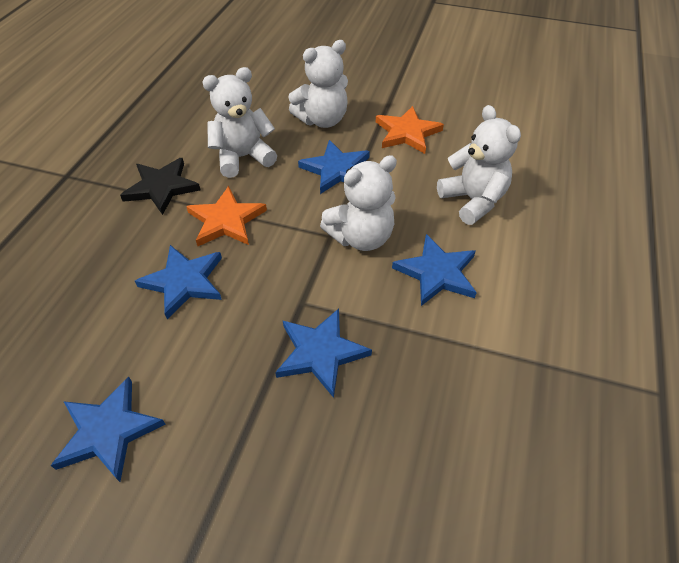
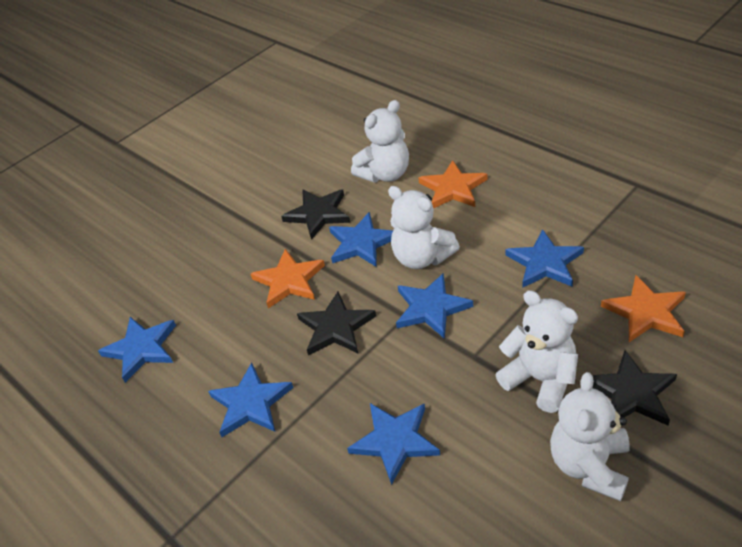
black star: [120,158,201,215] = 1 -> [281,189,350,240] [297,292,376,355] [592,350,677,425] = 3
blue star: [50,377,166,482] [135,245,222,319] [275,308,372,398] [298,140,370,194] [392,234,477,306] = 5 -> [98,317,176,383] [208,362,293,437] [329,212,393,267] [347,403,440,485] [396,273,473,339] [505,229,584,288] = 6
orange star: [186,186,267,246] [376,106,444,154] = 2 -> [251,249,325,308] [418,160,488,208] [601,275,686,342] = 3

